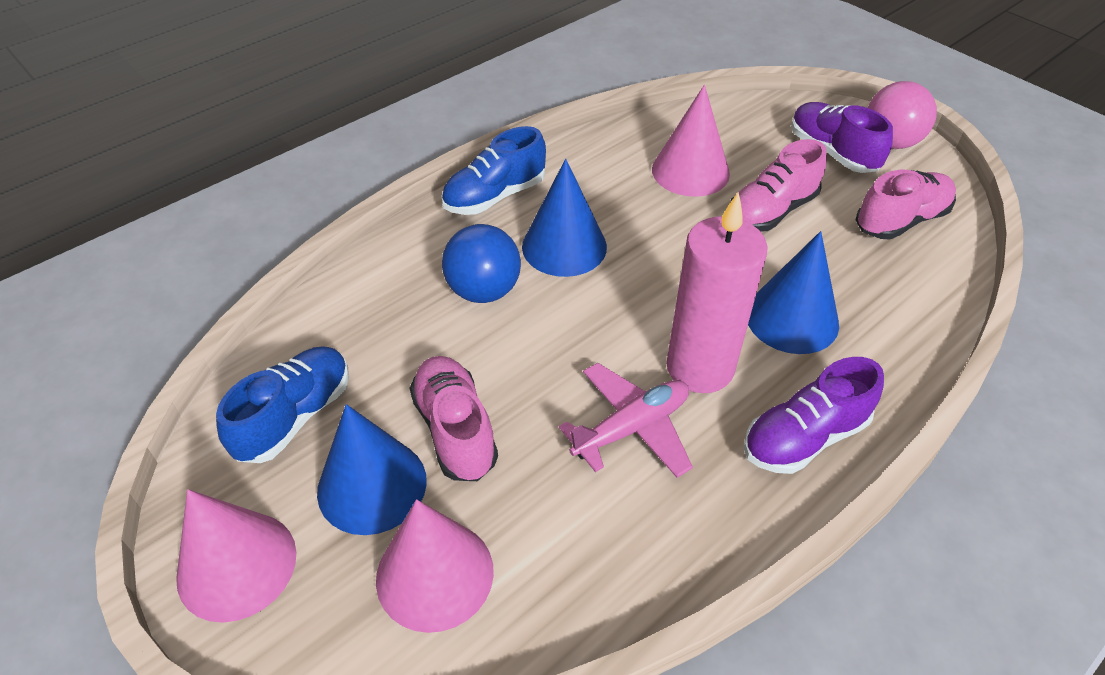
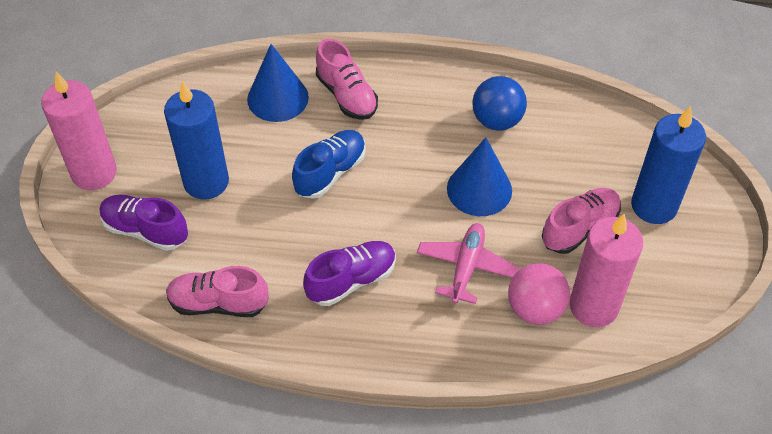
blue candle: none = 0 -> [164,81,229,199] [631,106,706,224] = 2
blue cone: [317,404,427,535] [522,159,607,277] [748,231,839,354] = 3 -> [247,44,309,122] [447,138,512,216] = 2
blue shoe: [216,347,349,463] [441,126,546,215] = 2 -> [292,130,366,199] = 1
pink candle: [666,192,768,393] = 1 -> [41,72,117,190] [569,214,643,327] = 2
pink cone: [176,489,296,623] [376,499,494,633] [652,85,730,197] = 3 -> none = 0

